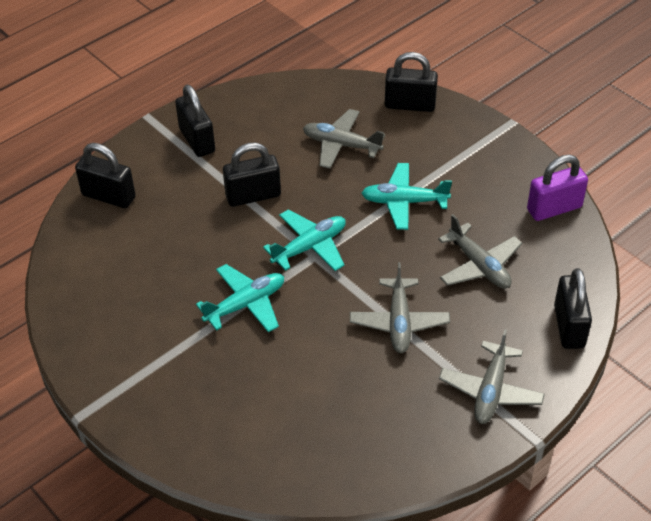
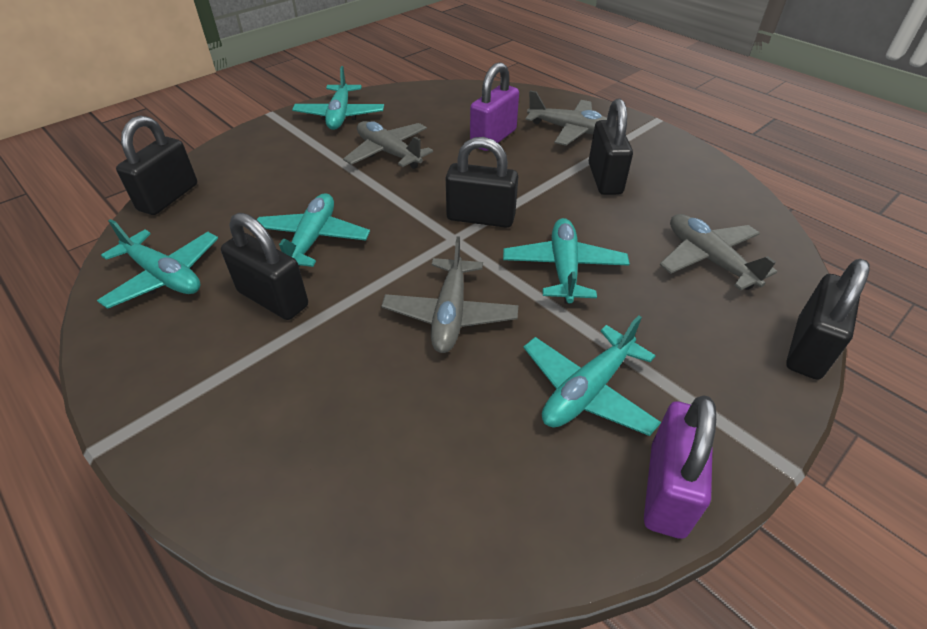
purple padlock: [527,155,588,221] = 1 -> [470,62,519,151] [644,395,716,539] = 2
turquoise plane: [196,264,284,332] [263,209,346,271] [362,163,452,230] = 3 -> [97,219,218,309] [257,193,370,267] [292,66,384,130] [503,218,630,304] [524,315,661,436] = 5

